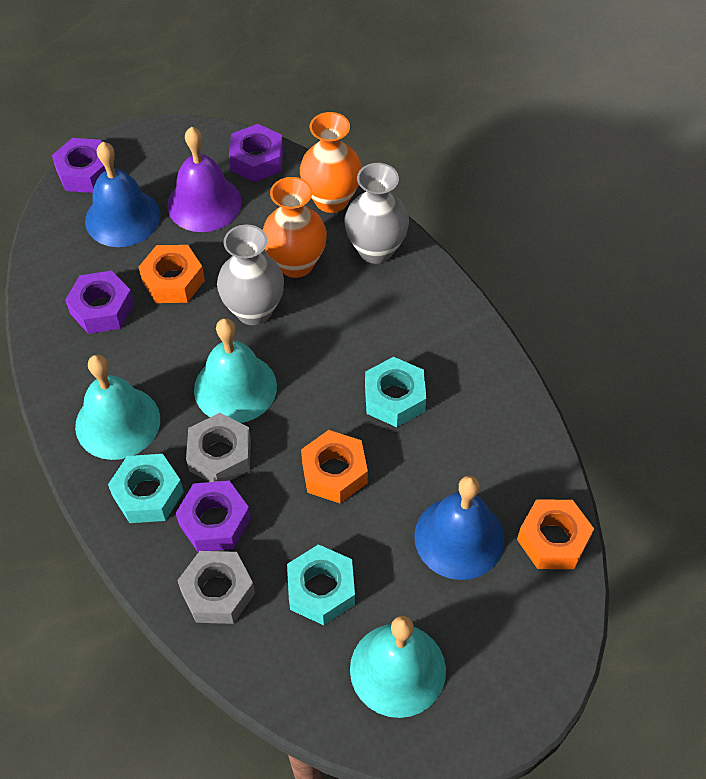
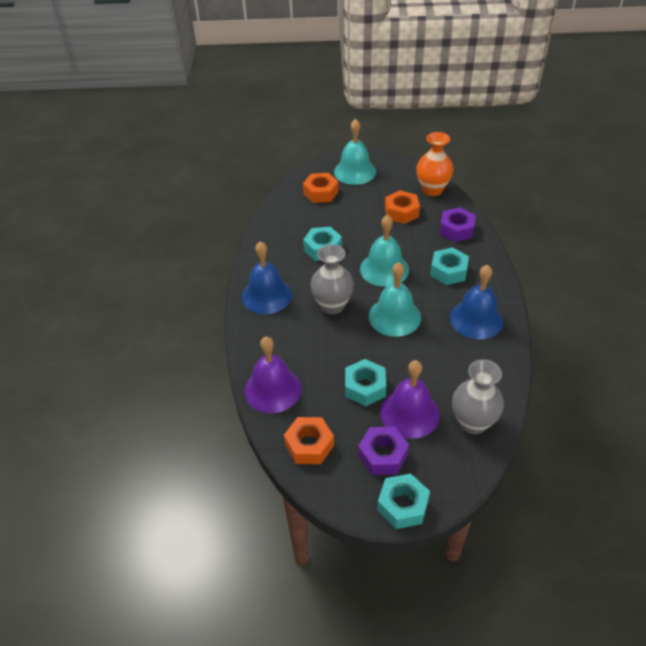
grey nut: [177,551,255,624] [186,413,251,482] = 2 -> none = 0
orange vase: [263,177,327,278] [300,112,362,213] = 2 -> [416,132,453,196] = 1
purple bell: [167,127,242,232] = 1 -> [245,336,302,413] [380,360,440,439] = 2
purple nut: [52,138,106,193] [65,271,134,334] [176,481,251,552] [229,124,283,182] = 4 -> [358,426,409,475] [439,207,476,242] = 2
turquoise nut: [108,454,184,523] [287,544,355,625] [365,357,426,427] = 3 -> [303,227,342,261] [345,359,386,406] [377,474,430,529] [430,247,469,285] = 4

